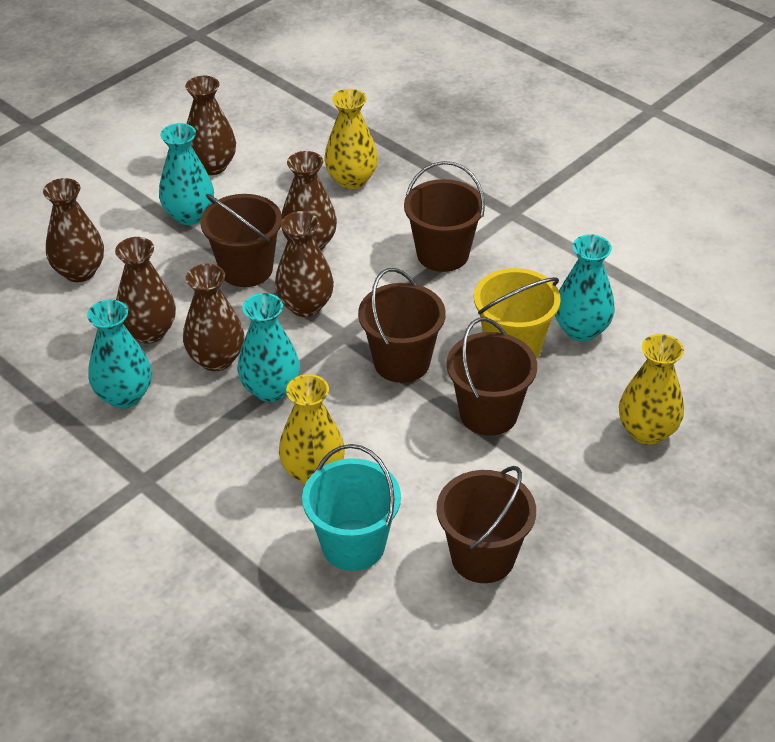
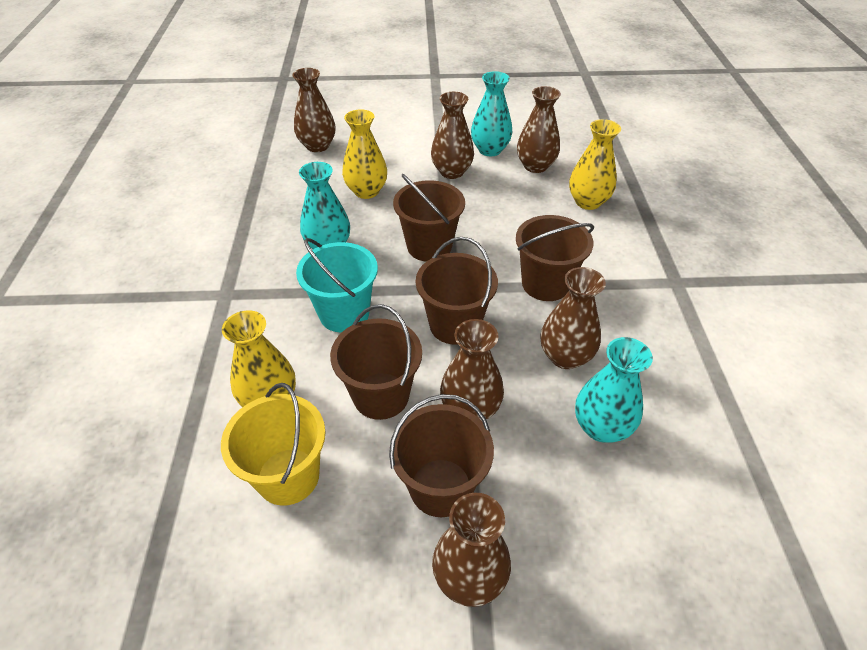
turquoise vase: [87,299,152,409] [159,123,214,225] [237,293,300,402] [555,235,615,342] = 4 -> [299,162,350,249] [471,71,512,156] [575,337,653,442] = 3

